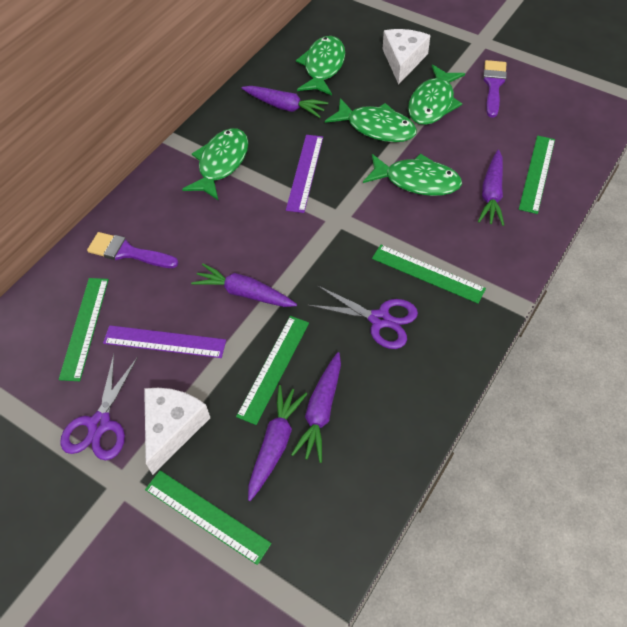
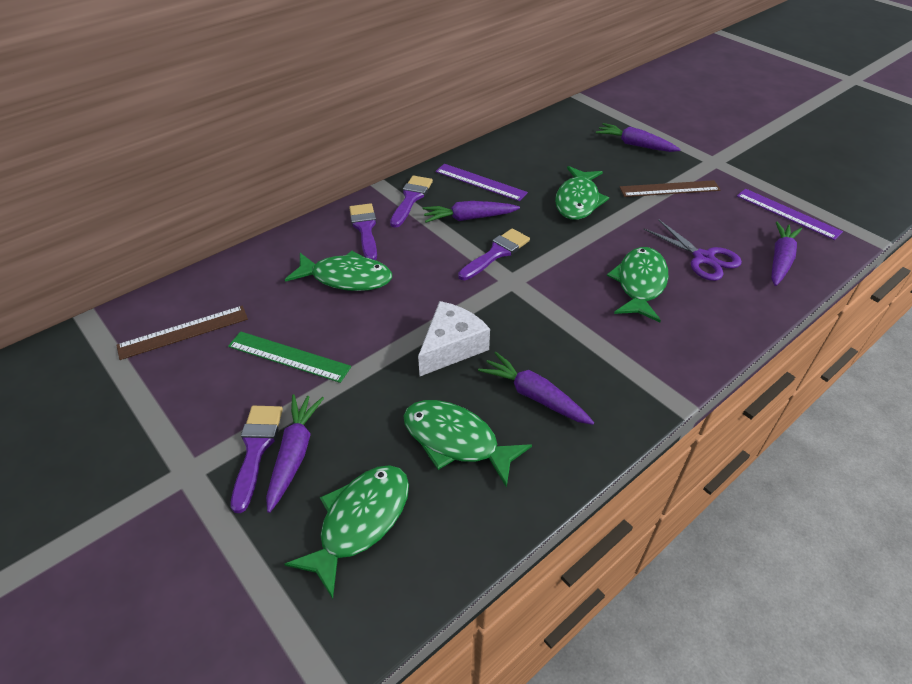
brown ruler: none = 0 -> [116,306,248,360] [619,180,720,197] = 2
green ruler: [59,278,109,381] [145,470,272,565] [236,316,309,425] [372,245,486,303] [519,136,555,214] = 5 -> [228,331,351,383] = 1
purple brush: [87,232,179,268] [483,60,507,118] = 2 -> [231,406,283,513] [349,203,377,260] [390,175,433,228] [458,228,530,280] = 4
purple scissors: [60,354,138,460] [307,285,418,349] = 2 -> [644,219,742,281] = 1
white cheese: [144,388,210,475] [383,29,431,85] = 2 -> [418,301,490,376] = 1

